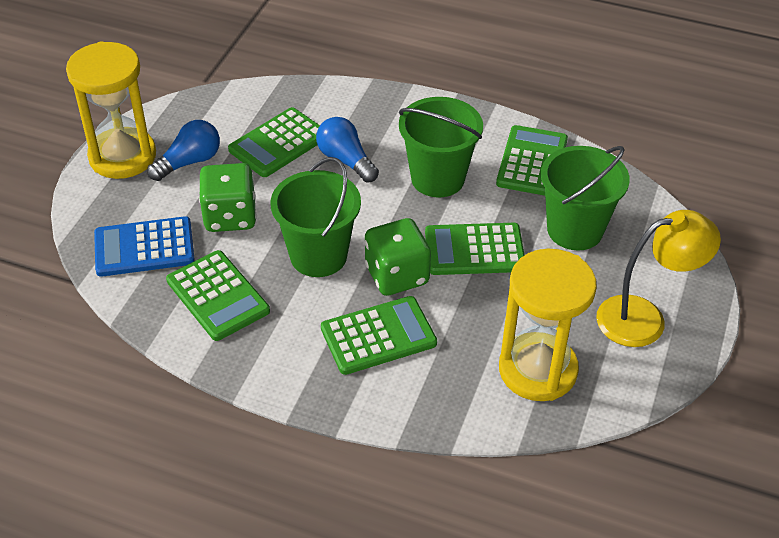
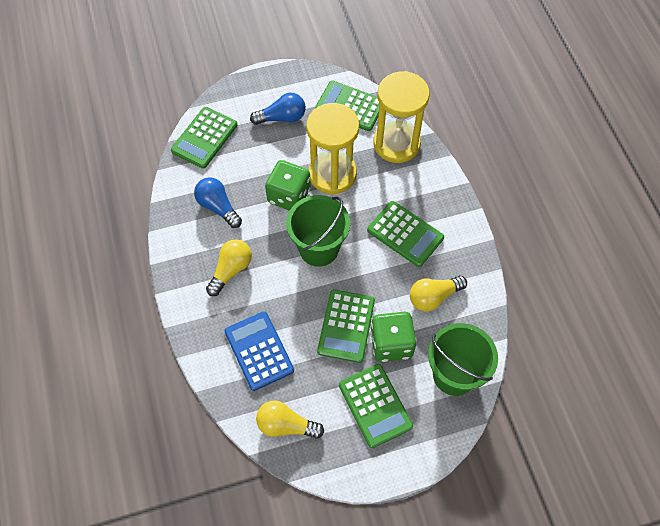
green bucket: [270,157,361,277] [399,97,483,198] [541,146,630,250] = 3 -> [286,195,350,267] [428,323,498,396] = 2
yellow lamp: [596,210,721,347] = 1 -> none = 0
yellow light bulb: none = 0 -> [206,239,252,296] [256,400,324,439] [410,276,467,311] = 3

